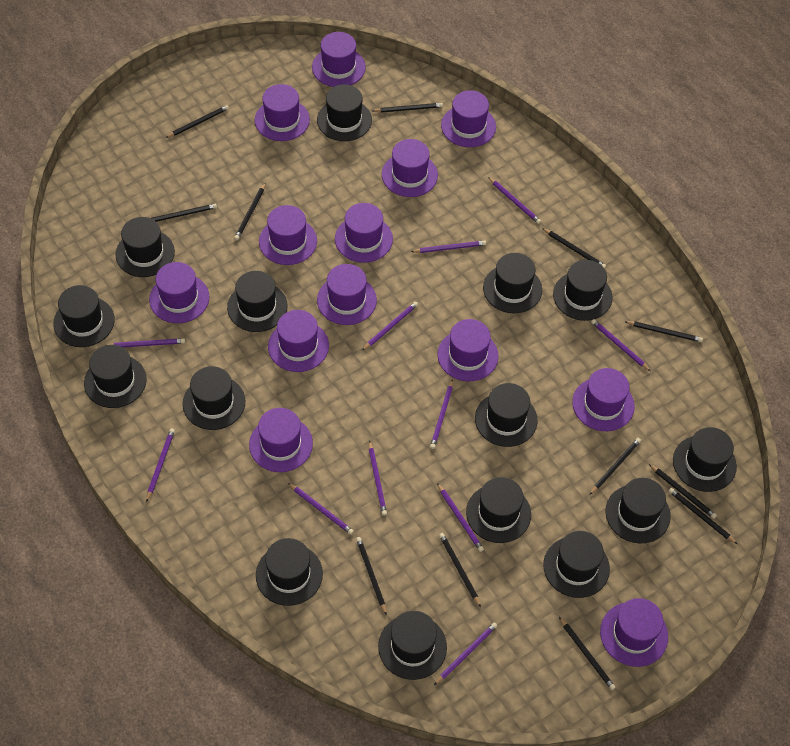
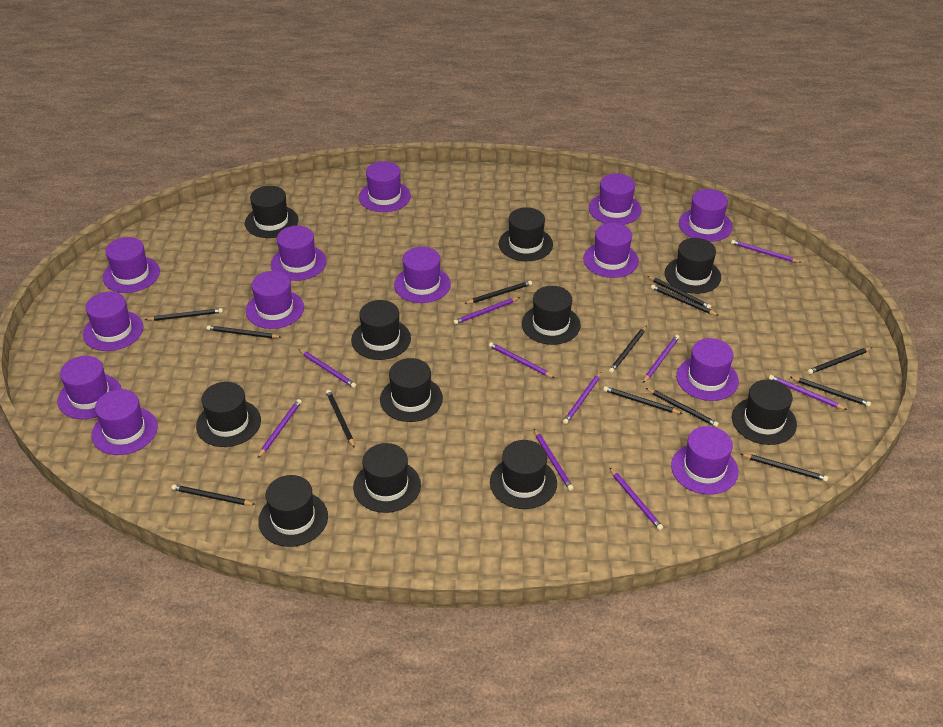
black hat: [53,285,115,347] [84,345,147,408] [115,217,175,277] [183,366,245,430] [227,271,288,332] [256,538,323,606] [317,84,372,141] [378,611,447,680] [466,477,531,543] [475,383,538,447] [483,253,542,313] [543,531,610,598] [553,260,613,321] [605,478,671,544] [673,427,737,492] = 15 -> [196,382,261,447] [245,186,298,238] [258,475,328,547] [351,300,411,360] [353,443,421,513] [380,358,443,422] [490,440,557,509] [499,207,553,261] [522,286,581,345] [665,238,721,294] [732,380,797,445] = 11
black pencil: [151,204,217,222] [165,105,229,138] [234,183,265,240] [356,537,387,615] [373,103,443,113] [439,533,481,607] [542,228,606,269] [559,617,616,690] [590,438,641,495] [624,321,703,342] [649,464,717,519] [669,488,737,544] = 12 -> [145,308,223,321] [172,485,256,505] [207,325,281,338] [326,390,355,448] [464,281,532,304] [603,386,683,414] [609,326,647,373] [646,388,719,427] [647,276,711,309] [651,285,719,316] [741,454,828,482] [791,377,871,407] [807,347,872,374] = 13
purple pencil: [105,338,185,347] [146,428,175,502] [288,483,354,535] [362,302,418,350] [369,441,387,516] [411,241,486,253] [430,379,453,449] [434,622,497,685] [437,483,484,552] [488,177,541,224] [591,319,651,371] = 11 -> [257,399,302,459] [298,349,356,388] [453,297,520,325] [489,342,555,378] [534,429,574,491] [563,371,602,424] [610,468,663,530] [643,335,679,383] [731,240,802,263] [769,375,847,410] = 10

